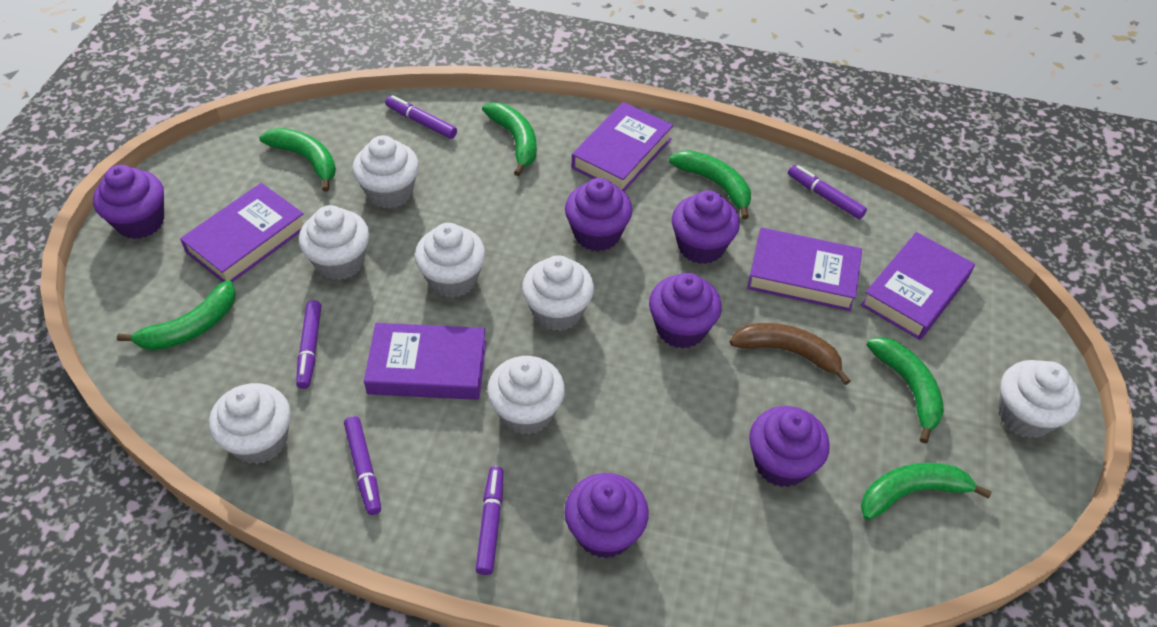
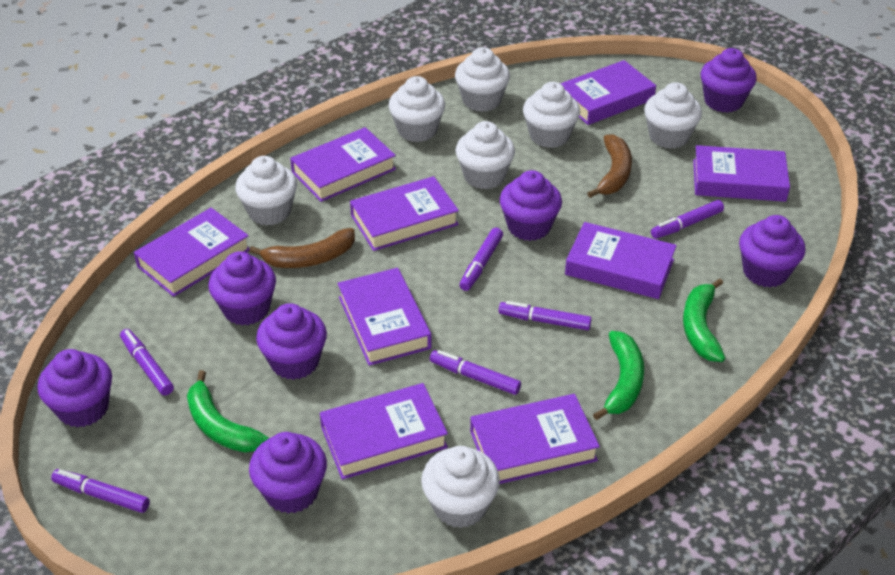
brown banana: [730,323,850,385] = 1 -> [249,228,355,268] [587,134,632,198] = 2
green banana: [117,280,236,350] [259,128,336,192] [482,102,537,176] [669,150,751,219] [861,463,992,520] [867,337,944,444] = 6 -> [187,370,269,452] [593,331,644,420] [683,278,725,362] = 3
purple book: [180,183,304,282] [364,323,486,400] [572,102,673,191] [747,228,862,311] [861,232,975,340] = 5 -> [134,208,250,297] [290,127,396,202] [320,383,448,480] [338,268,432,366] [350,176,459,251] [470,394,600,484] [560,60,656,125] [565,222,677,299] [693,145,790,202] = 9
purple cupcake: [93,165,164,239] [565,178,633,251] [565,473,649,559] [649,273,722,349] [672,190,740,264] [749,406,830,487] = 6 -> [38,349,112,427] [208,251,276,325] [249,432,327,514] [256,303,327,380] [500,170,562,241] [701,48,757,113] [739,215,805,288] = 7
purple marker: [296,300,321,389] [344,416,381,515] [385,95,457,139] [476,466,503,575] [788,165,867,219] = 5 -> [51,469,150,513] [120,329,174,395] [430,350,521,395] [460,228,503,291] [499,301,592,330] [651,200,724,239] = 6

